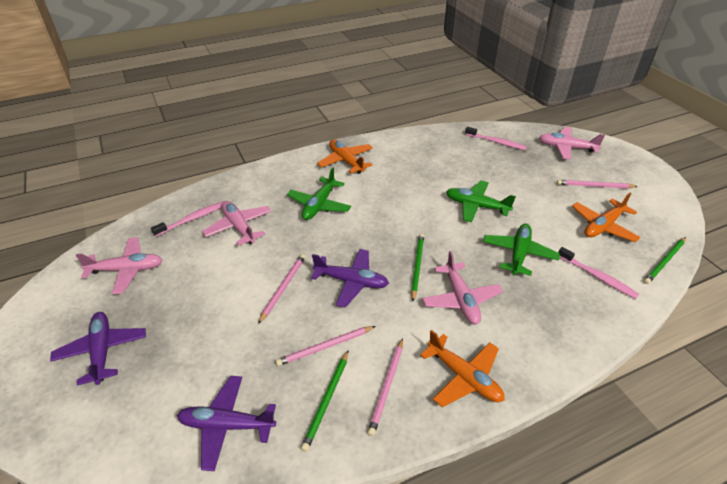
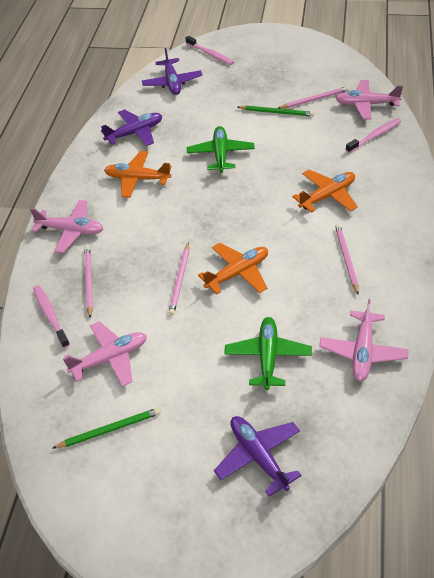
green pencil: [301,351,348,451] [411,234,424,301] [644,237,686,284] = 3 -> [53,408,161,448] [238,105,314,117] = 2
green plane: [287,167,351,220] [446,181,516,222] [483,224,560,276] = 3 -> [187,126,255,173] [224,317,312,390] = 2

